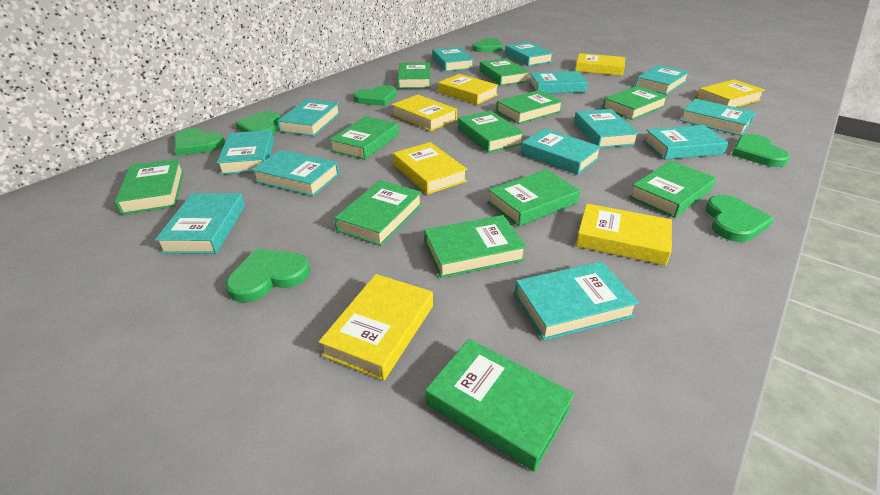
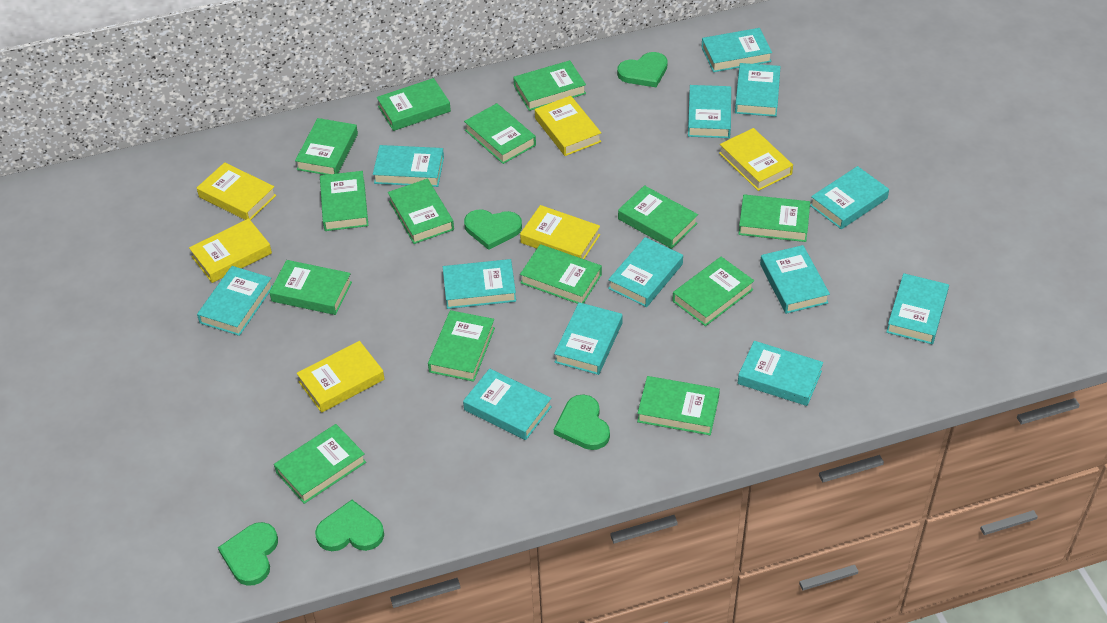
green book: [115,159,184,215] [329,116,399,160] [334,180,422,246] [397,63,431,89] [424,215,527,278] [426,339,574,472] [458,111,524,153] [479,58,529,86] [488,169,580,226] [496,90,563,124] [602,86,668,120] [629,161,716,218] = 12 -> [269,260,352,315] [274,424,366,504] [295,118,358,175] [320,171,368,231] [377,78,451,131] [388,179,454,244] [428,310,495,382] [464,103,536,164] [513,60,586,111] [520,244,602,304] [618,185,698,249] [637,376,720,435] [672,257,754,326] [738,194,810,242] = 14
green heart: [174,128,225,156] [226,249,310,302] [235,111,280,135] [353,85,397,106] [472,38,503,52] [705,195,774,242] [732,134,790,167] = 7 -> [218,522,278,586] [315,500,384,551] [464,209,522,250] [554,394,610,450] [617,52,668,87] = 5
yellow book: [319,274,433,381] [391,95,457,131] [393,142,467,195] [438,74,499,105] [575,53,625,76] [576,203,672,266] [696,79,765,107] = 7 -> [189,219,272,283] [197,162,276,220] [297,341,385,413] [520,205,600,259] [535,96,601,156] [719,128,793,191] = 6

